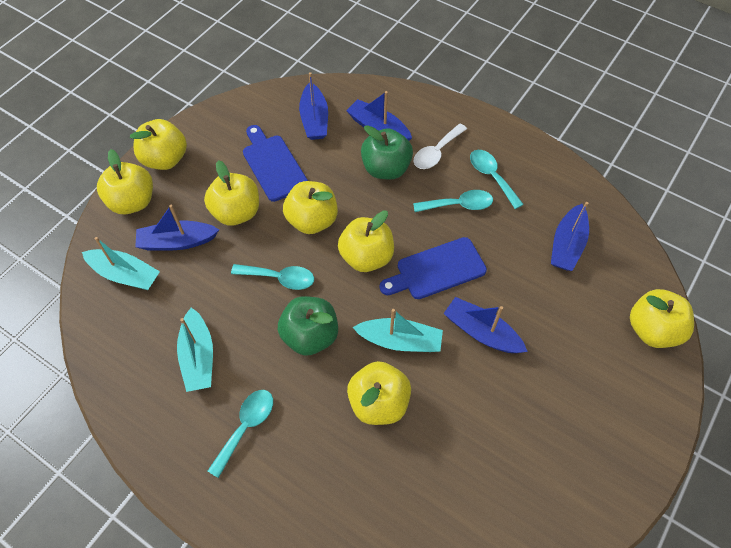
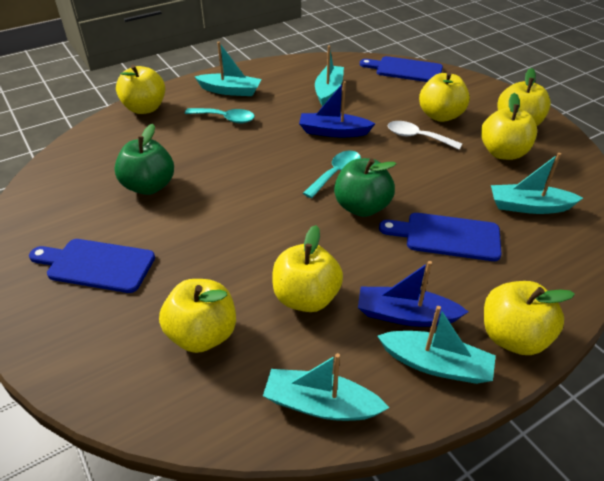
blue boat: [135,205,219,251] [299,72,328,140] [346,91,412,140] [443,297,528,353] [551,202,589,271] = 5 -> [299,81,375,137] [358,261,469,327] = 2
blue cutting board: [243,125,308,202] [379,237,487,299] = 2 -> [29,239,155,293] [360,56,443,82] [379,213,502,261] = 3
turquoise boat: [82,237,160,290] [177,307,213,392] [352,309,443,352] = 3 -> [195,42,262,96] [263,353,389,421] [315,45,344,106] [377,306,496,384] [491,153,583,214] = 5
turquoise spoon: [208,390,273,478] [231,264,314,290] [413,190,493,212] [470,150,524,209] = 4 -> [185,108,255,123] [303,151,361,198] = 2

